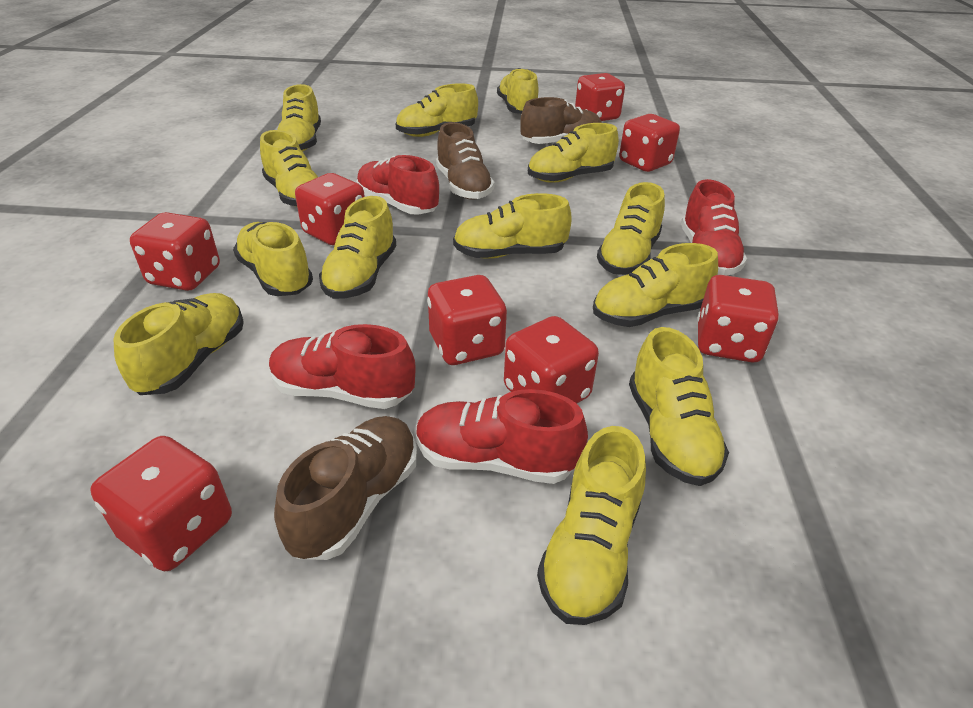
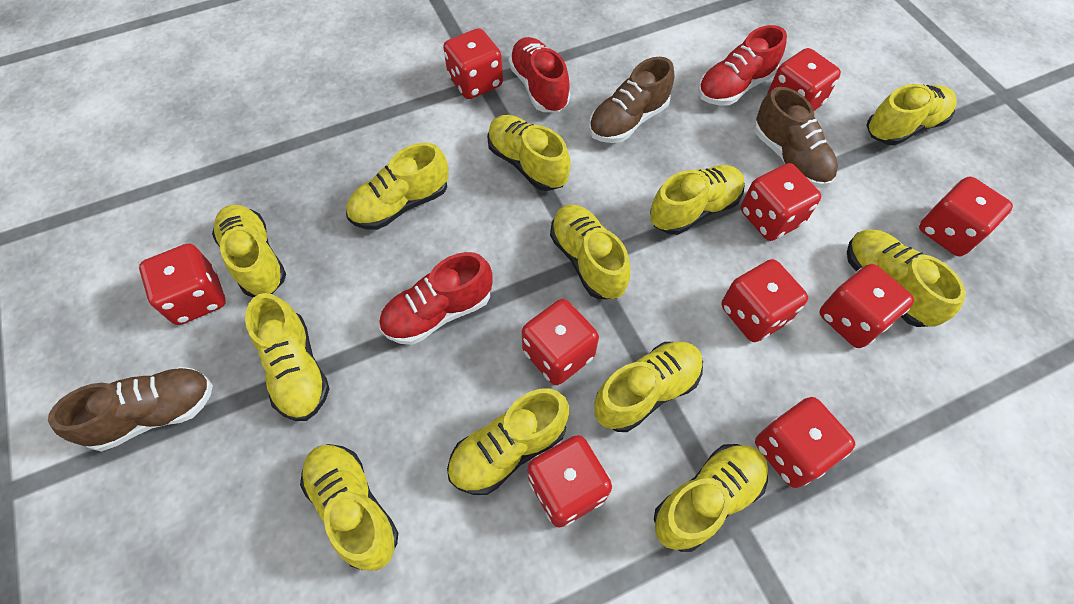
red dice: [90,436,232,571] [130,212,220,291] [295,173,365,245] [427,275,507,365] [504,316,599,403] [575,73,625,121] [619,114,680,172] [697,275,779,362] = 8 -> [139,244,226,325] [443,28,503,99] [522,299,599,385] [528,435,612,528] [722,259,808,342] [741,163,821,241] [755,397,855,488] [767,48,841,111] [819,264,914,348] [919,177,1013,256] = 10
red shoe: [269,324,415,409] [356,155,439,215] [416,389,588,484] [681,179,747,275] = 4 -> [379,252,493,345] [508,37,570,112] [698,25,787,106] = 3
yellow shoe: [113,293,244,395] [233,222,313,296] [260,130,318,207] [277,84,321,152] [319,196,396,299] [396,83,478,137] [453,193,572,259] [497,68,539,114] [528,123,619,183] [537,426,646,625] [593,243,718,327] [597,182,665,275] [629,327,729,486] = 13 -> [212,205,286,297] [245,293,329,421] [300,444,398,570] [346,143,449,230] [447,388,569,495] [487,115,571,191] [550,204,631,299] [594,342,703,432] [650,165,745,235] [654,444,768,552] [847,229,966,327] [866,84,957,146] = 12

